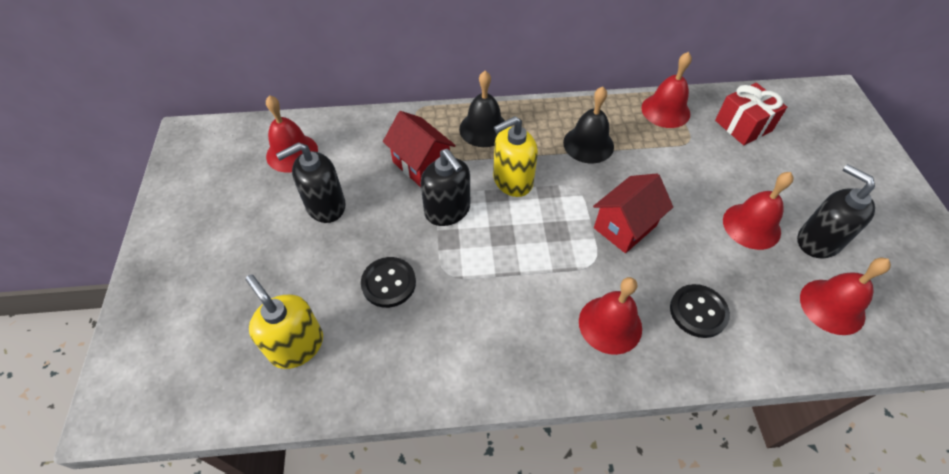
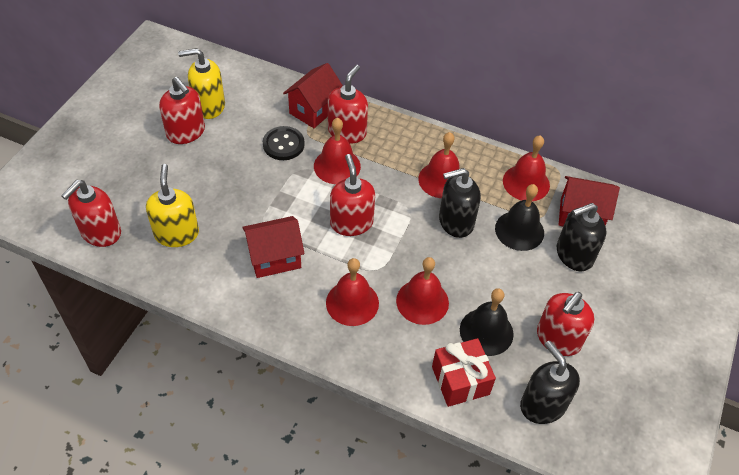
black button: [361,257,416,308] [670,284,730,338] = 2 -> [263,126,305,160] = 1
red house: [383,111,456,187] [593,173,673,253] = 2 -> [242,216,305,278] [283,63,343,128] [559,176,620,226] = 3
red soap dispenser: none = 0 -> [61,180,121,247] [159,77,205,144] [328,65,368,143] [330,154,375,236] [537,292,594,356] = 5

